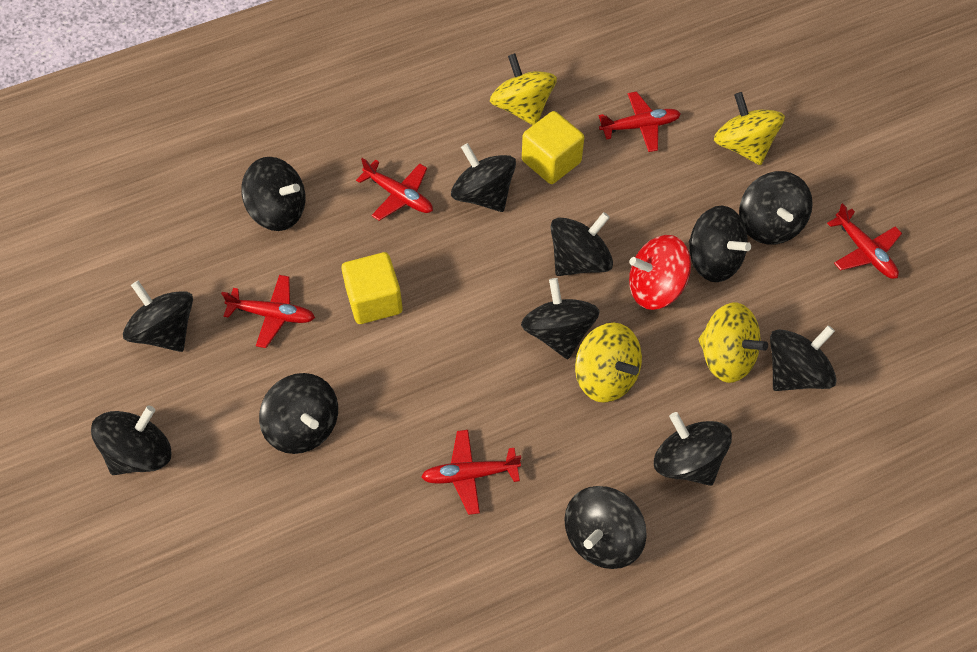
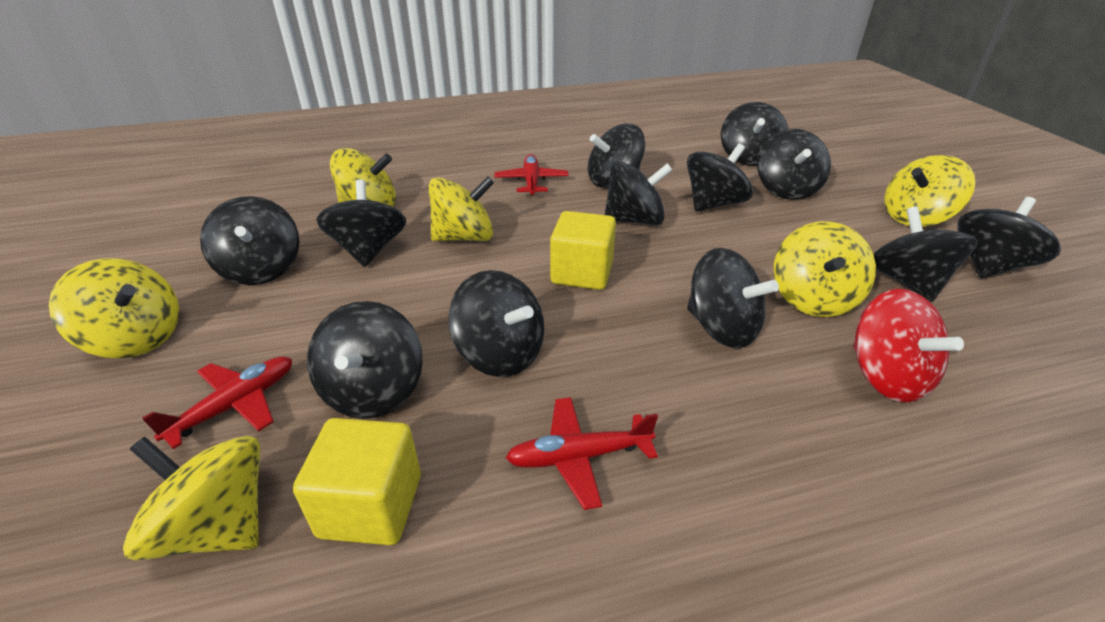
red plane: [221,275,315,348] [356,158,433,221] [421,430,521,515] [599,92,681,152] [827,203,902,279] = 5 -> [142,356,292,449] [494,154,568,196] [506,397,658,510] = 3
yellow spinning top: [490,53,557,125] [575,323,642,403] [698,303,768,383] [714,92,785,165] = 4 -> [49,258,179,358] [123,436,260,561] [330,148,396,207] [429,176,494,241] [774,222,876,317] [884,155,975,227] = 6

